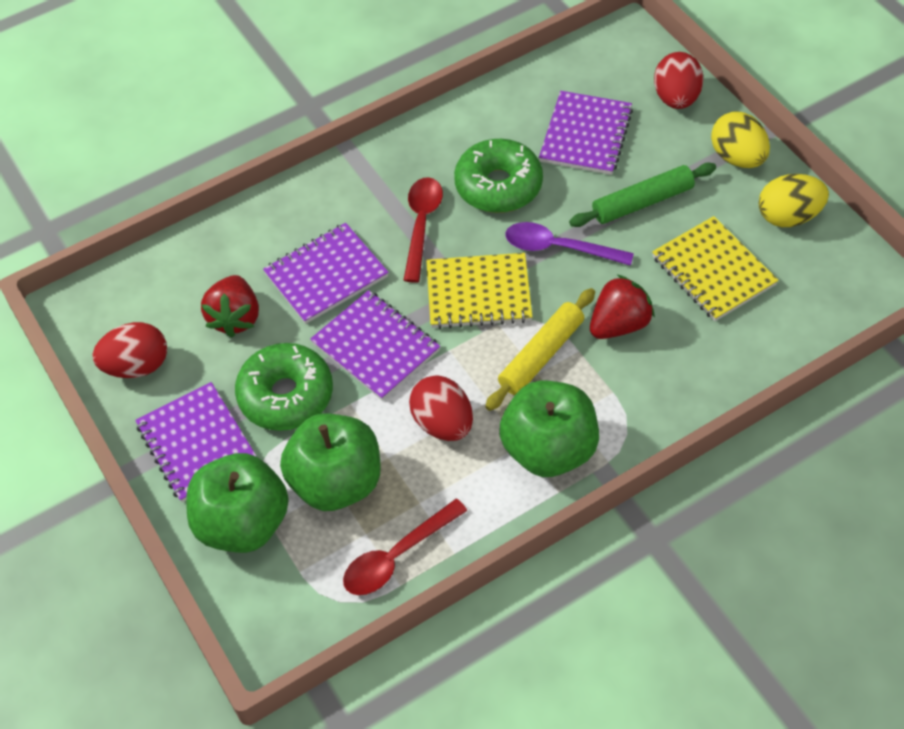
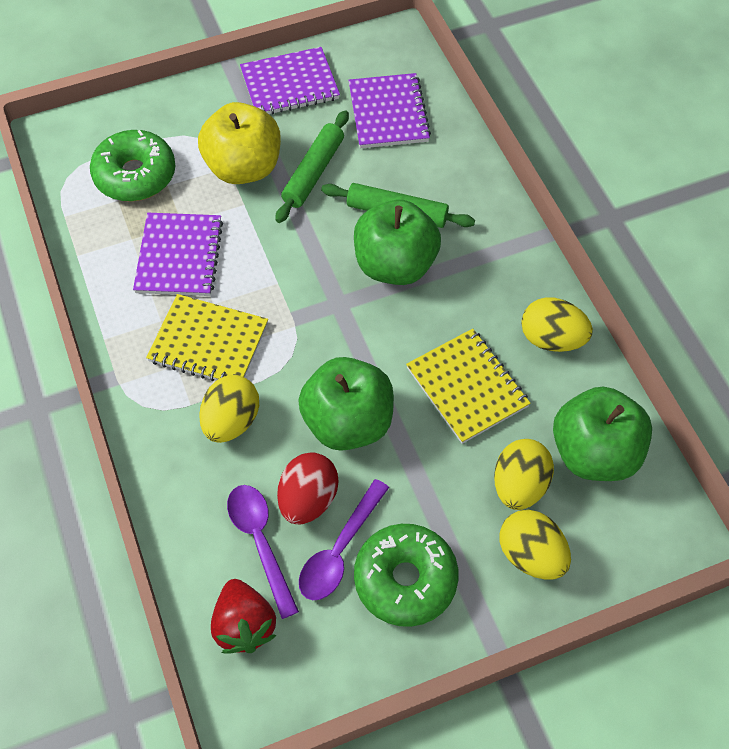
green rolling pin: [569,163,716,227] = 1 -> [276,110,349,223] [321,183,475,228] = 2
purple notebook: [135,382,257,502] [263,223,389,324] [310,290,440,401] [539,91,633,175] = 4 -> [133,213,223,296] [240,47,340,114] [348,73,431,148] = 3
purple spoon: [505,222,634,266] = 1 -> [227,485,299,619] [299,479,389,600] = 2
red egg: [93,322,167,378] [409,376,473,441] [654,52,704,109] = 3 -> [277,452,338,524] = 1
red spoon: [343,499,468,595] [404,177,443,283] = 2 -> none = 0
red strawberry: [201,275,259,337] [590,275,655,339] = 2 -> [211,579,276,654] = 1
yellow apple: none = 0 -> [198,102,281,184] = 1
yellow egg: [711,111,770,168] [759,174,829,227] = 2 -> [199,375,259,443] [494,439,554,510] [500,510,571,579] [521,297,593,352] = 4
yellow rolling pin: [485,288,595,411] = 1 -> none = 0

